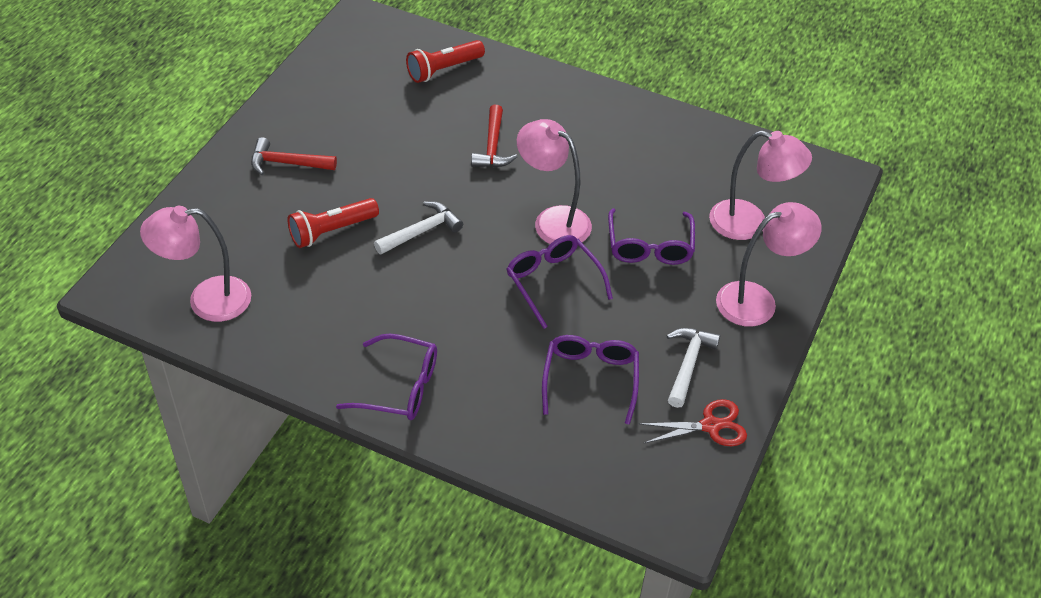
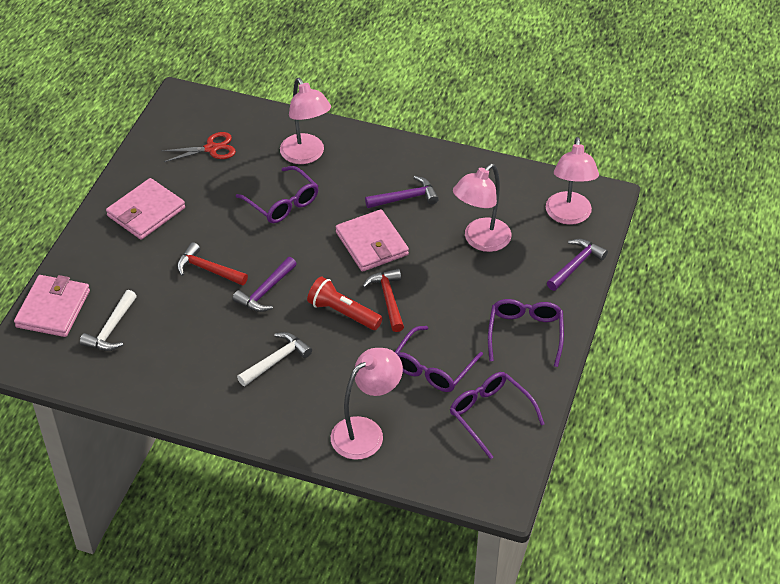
pink wallet: none = 0 -> [14,275,90,337] [106,178,185,240] [336,209,409,272] = 3
purple hammer: none = 0 -> [233,257,297,312] [365,176,439,208] [547,239,608,291] = 3
red flashlight: [287,198,379,248] [406,40,485,83] = 2 -> [307,276,383,330] = 1

